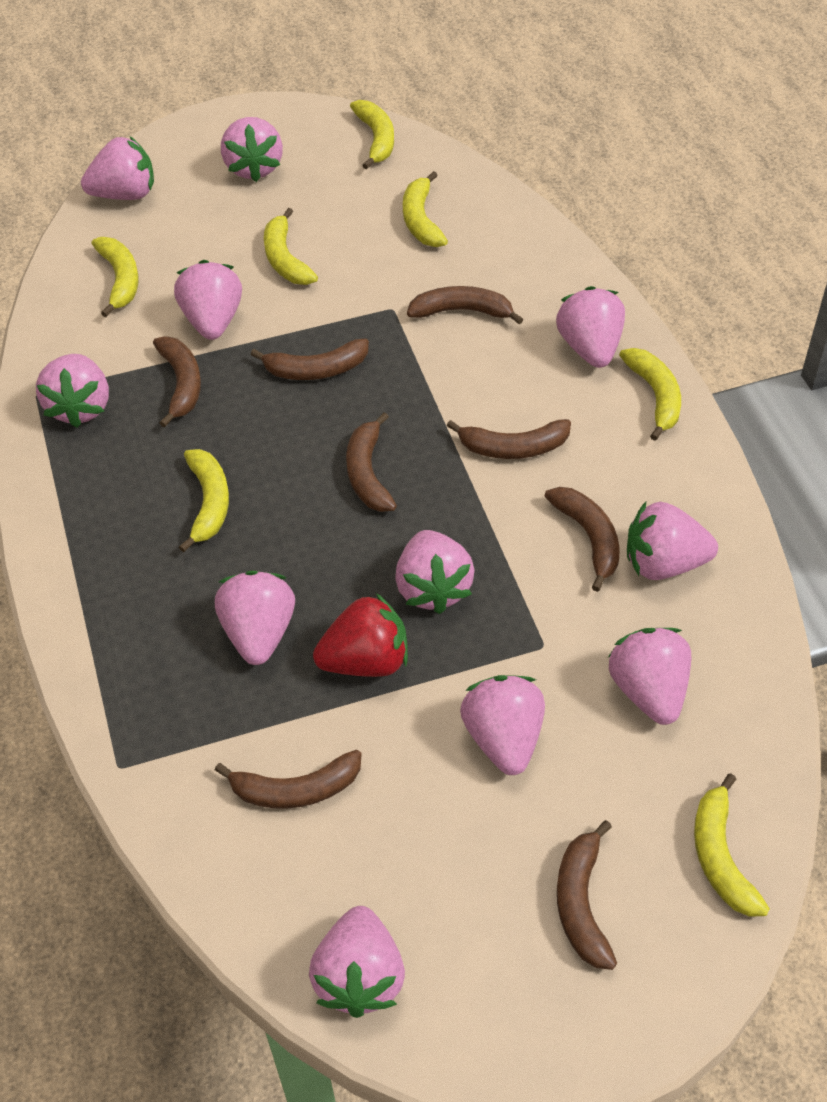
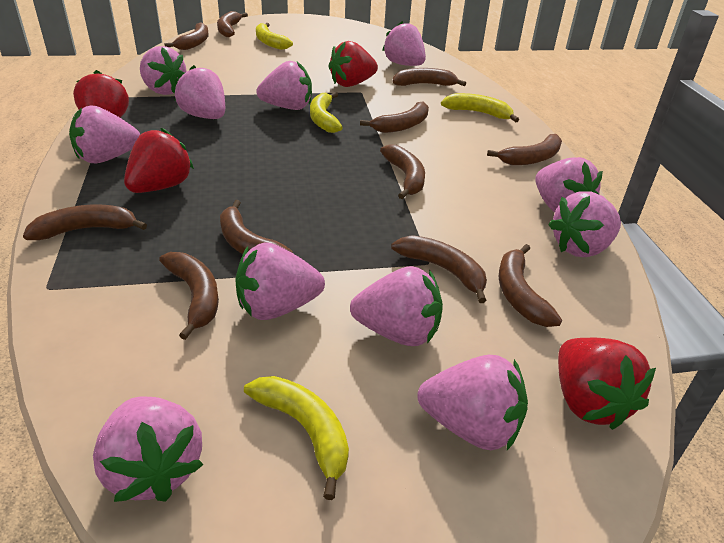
brown banana: [153,336,201,427] [215,750,362,809] [250,338,369,380] [346,412,397,512] [407,286,524,324] [447,419,571,459] [545,487,619,592] [557,820,617,970] = 8 -> [23,205,147,240] [159,252,219,340] [164,22,208,50] [217,11,248,37] [220,200,293,254] [360,101,429,133] [380,144,425,199] [391,235,487,303] [393,68,466,86] [487,134,562,165] [498,244,562,327] = 11
red strawberry: [313,593,408,677] = 1 -> [73,70,129,118] [124,128,194,193] [328,41,378,87] [558,338,656,430] = 4
yellow banana: [92,237,139,317] [179,449,229,552] [264,208,318,285] [350,100,394,169] [403,171,448,247] [619,348,681,441] [694,773,770,917] = 7 -> [244,376,349,500] [256,23,293,50] [310,92,343,133] [441,93,519,123] = 4

